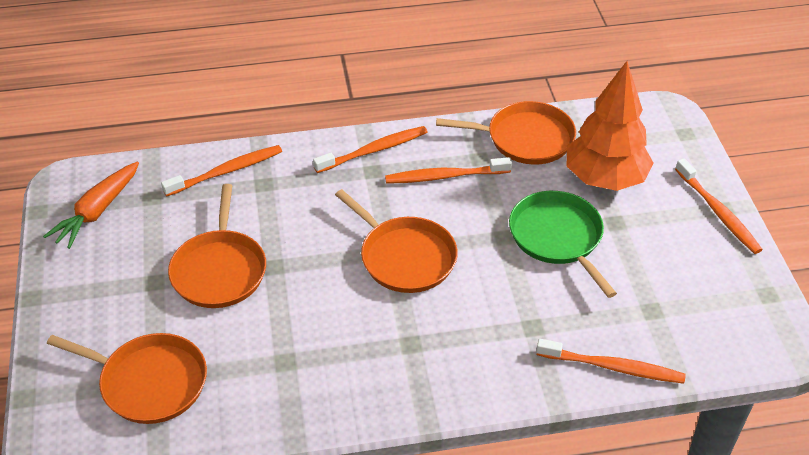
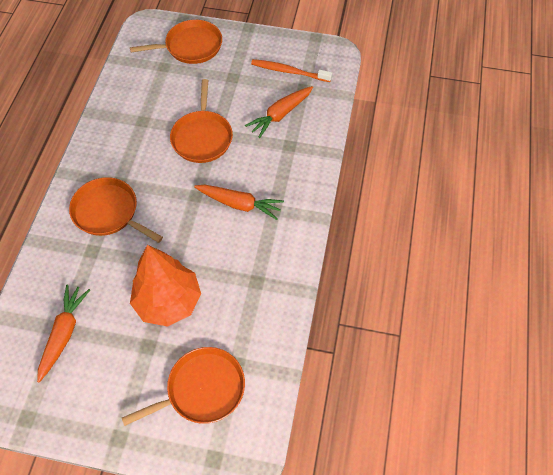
green pan: [509,191,617,298] = 1 -> none = 0
orange carrot: [43,162,139,249] = 1 -> [37,284,90,382] [194,184,284,220] [245,86,313,138] = 3
orange toothbrush: [161,145,282,197] [313,126,428,173] [385,157,512,184] [536,339,686,384] [675,158,763,254] = 5 -> [251,59,332,82] = 1

